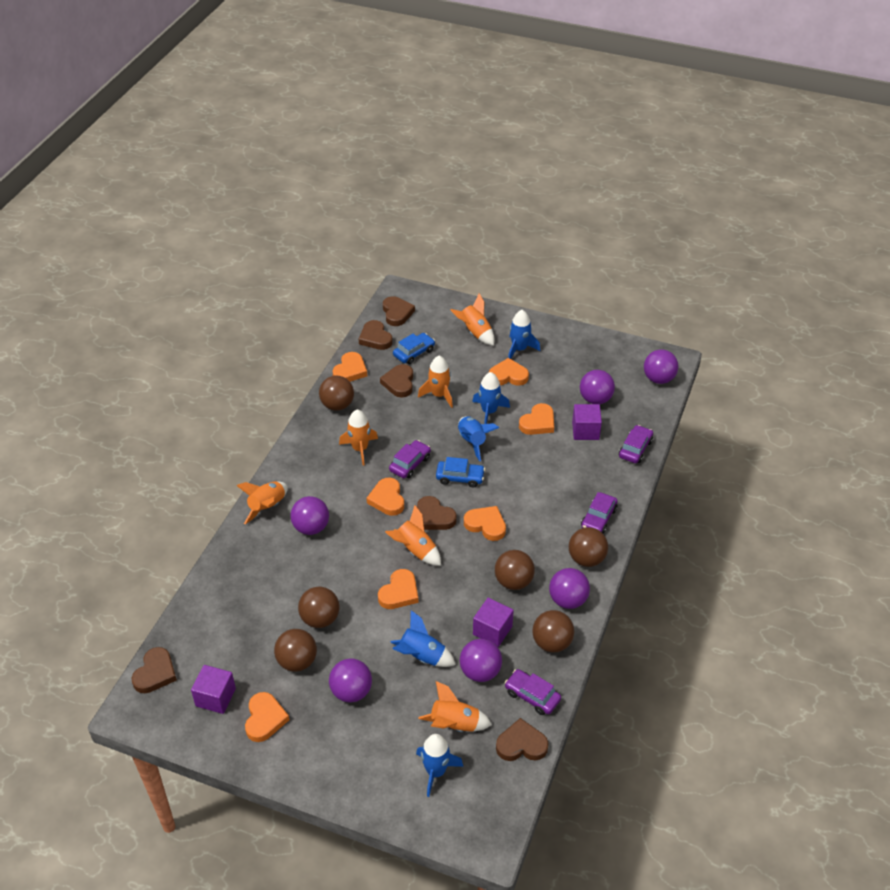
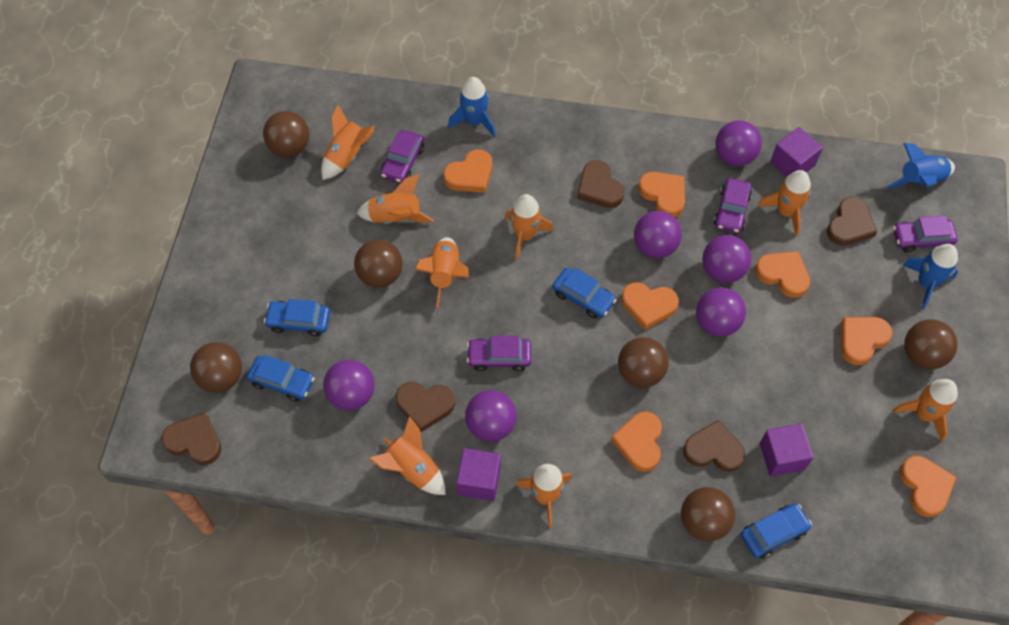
blue car: [393,333,435,364] [436,457,485,487] = 2 -> [247,355,315,402] [264,299,330,337] [553,268,616,319] [741,503,812,559] = 4
blue rocket: [390,610,456,667] [416,734,463,797] [458,417,499,461] [472,372,510,424] [508,310,540,359] = 5 -> [448,77,496,137] [886,143,955,189] [902,244,958,309] = 3
brown heart: [132,647,177,693] [359,320,393,350] [380,364,413,398] [383,296,415,326] [417,496,457,530] [496,718,548,761] = 6 -> [161,412,222,465] [396,382,455,432] [577,160,624,208] [683,420,746,472] [827,197,877,246] = 5
orange rocket: [236,481,288,524] [339,409,378,466] [385,505,441,566] [418,356,453,408] [419,681,492,732] [451,293,495,346] = 6 -> [321,105,375,180] [356,174,434,224] [369,416,446,495] [415,237,469,308] [505,194,554,260] [515,464,572,528] [758,170,811,236] [893,379,958,442] = 8

